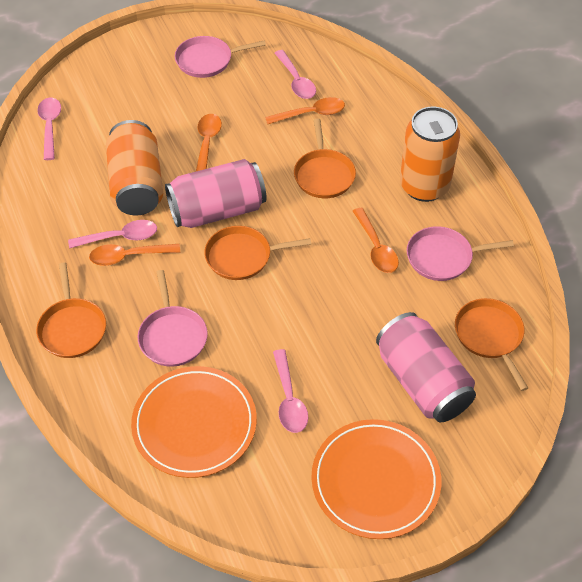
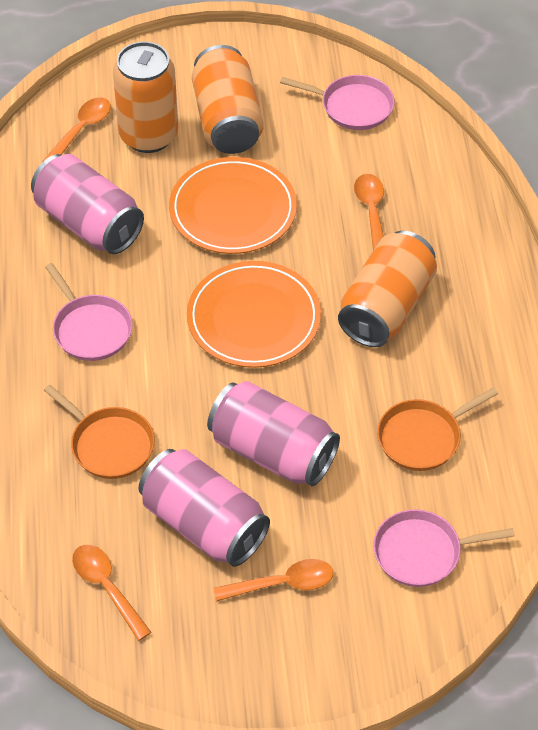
orange can: [106,120,163,215] [400,107,460,202] = 2 -> [113,41,178,153] [192,45,264,154] [338,231,437,347] = 3
orange pan: [36,262,106,358] [204,226,311,280] [294,119,356,198] [455,298,528,391] = 4 -> [44,385,155,479] [377,387,498,471] = 2
pink can: [165,159,267,228] [376,312,476,422] = 2 -> [31,154,144,254] [138,449,270,567] [207,381,340,486] = 3
pink spoon: [37,97,61,160] [68,220,157,249] [273,349,308,433] [275,50,316,99] = 4 -> none = 0

